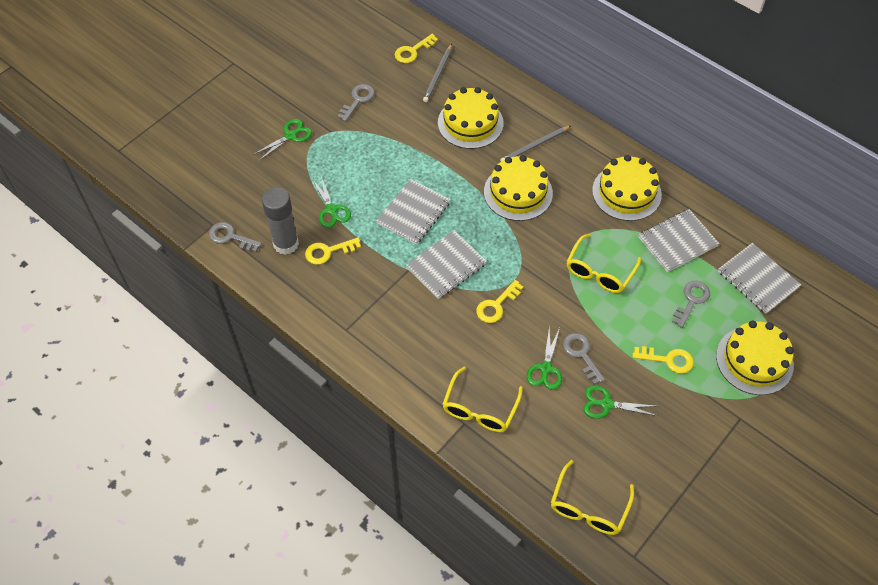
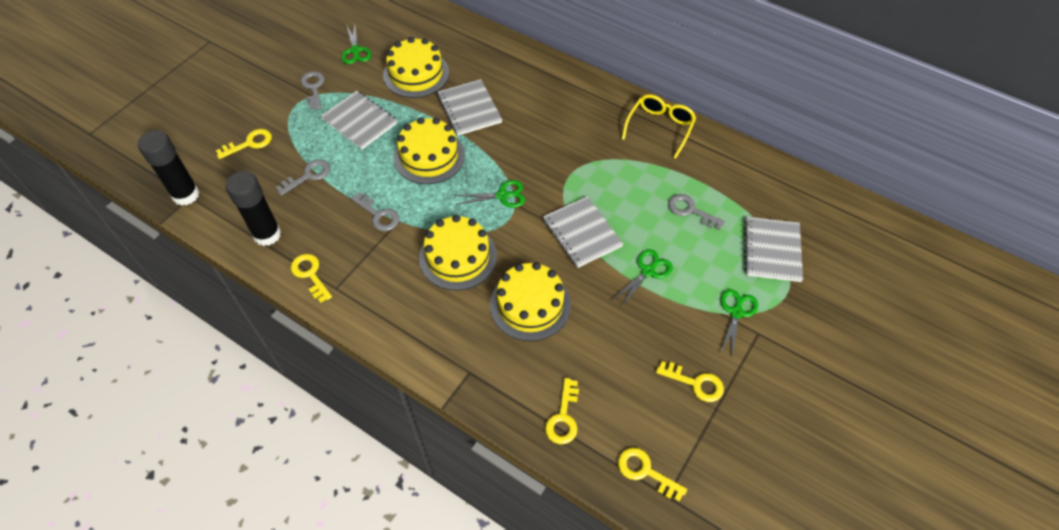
black glue stick: none = 0 -> [138,130,200,206] [226,171,281,246] = 2
grey glue stick: [262,187,299,255] = 1 -> none = 0
grey pencil: [423,44,452,102] [500,126,571,161] = 2 -> none = 0
yellow glasses: [442,366,523,432] [551,460,634,535] [567,234,641,293] = 3 -> [621,94,696,159] = 1
yellow key: [305,238,361,265] [395,34,438,63] [476,280,523,323] [632,346,694,374] = 4 -> [216,129,272,159] [290,254,332,303] [545,378,579,444] [618,447,687,501] [656,361,724,402] = 5

